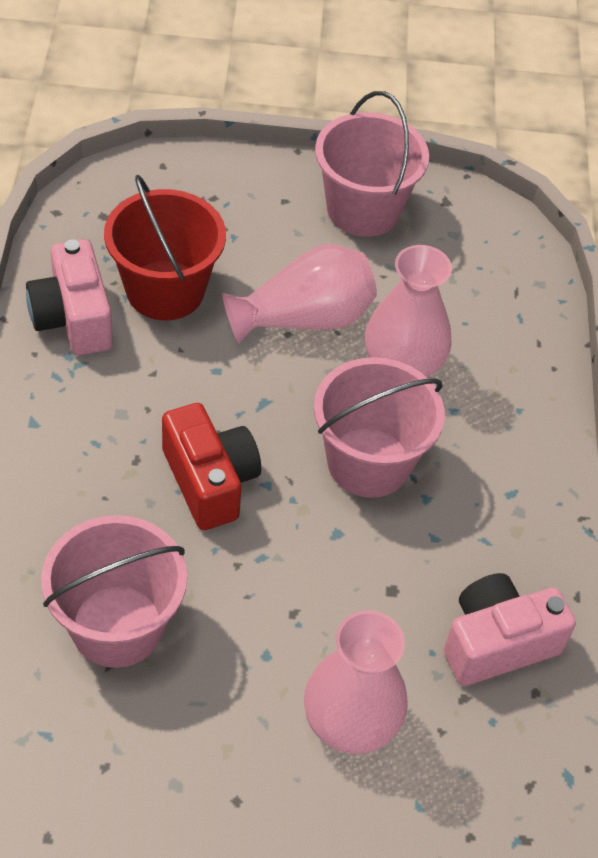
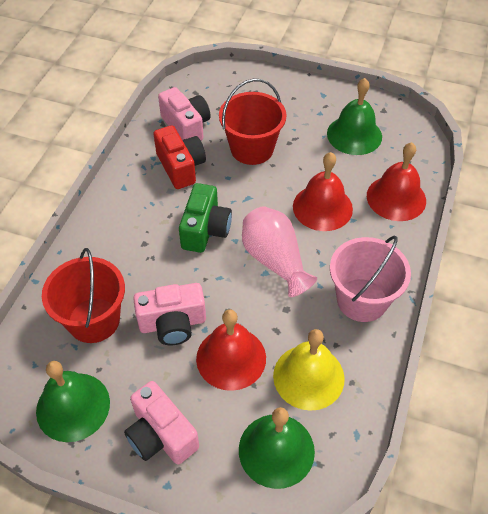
green bell: none = 0 -> [36,361,110,442] [239,407,315,489] [327,78,382,155] = 3
green camera: none = 0 -> [179,183,232,253] = 1
pink bucket: [41,515,187,668] [314,357,445,498] [315,91,429,237] = 3 -> [330,236,411,322] = 1
pink camera: [26,239,113,355] [444,573,576,686] = 2 -> [124,381,199,465] [133,283,206,345] [158,87,211,141] = 3
pink vase: [222,244,377,344] [304,610,408,754] [365,245,452,377] = 3 -> [242,206,317,297] = 1
red bell: none = 0 -> [196,309,266,391] [293,152,353,231] [367,142,426,221] = 3
red bucket: [104,175,226,320] = 1 -> [42,248,125,343] [219,79,287,165] = 2
yellow bell: none = 0 -> [273,329,345,411] = 1

